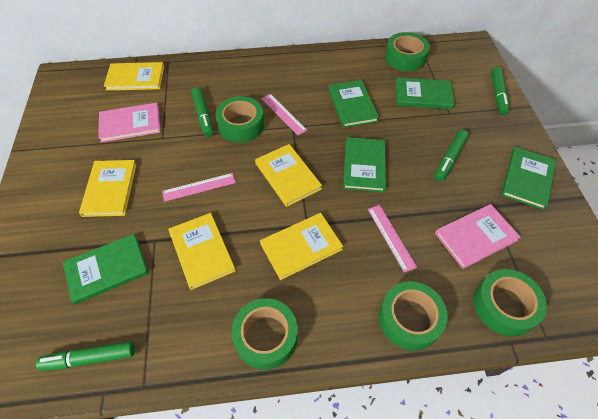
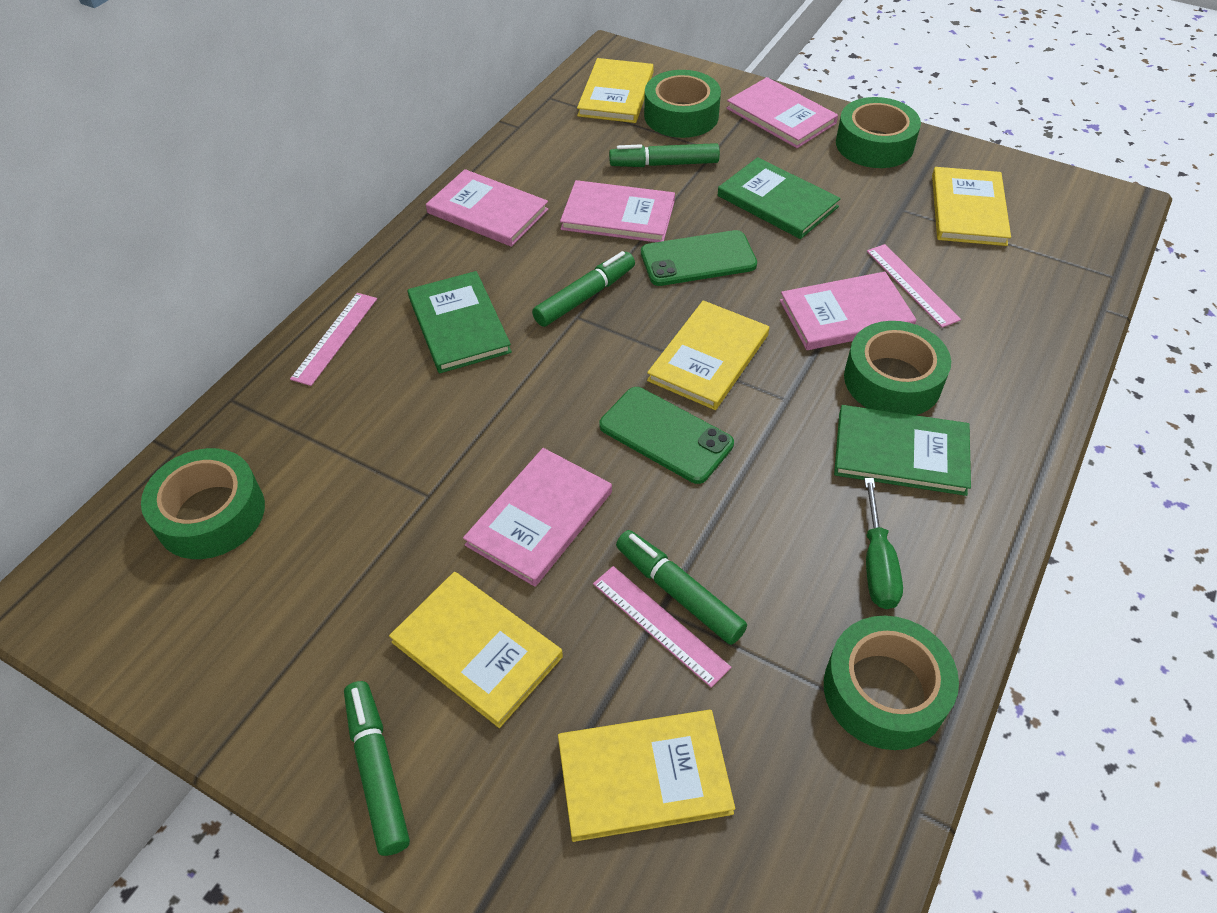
green book: [63,234,148,304] [328,80,379,128] [343,137,386,192] [396,77,455,109] [501,147,556,210] = 5 -> [408,271,512,373] [718,157,841,239] [834,405,971,496] = 3
green phone: none = 0 -> [599,387,734,484] [641,230,757,286] = 2
green screwdriver: none = 0 -> [864,478,903,609] = 1
pink book: [98,103,161,143] [435,204,521,269] = 2 -> [426,169,549,247] [463,448,612,587] [560,180,675,242] [726,77,838,148] [780,272,916,350] = 5

